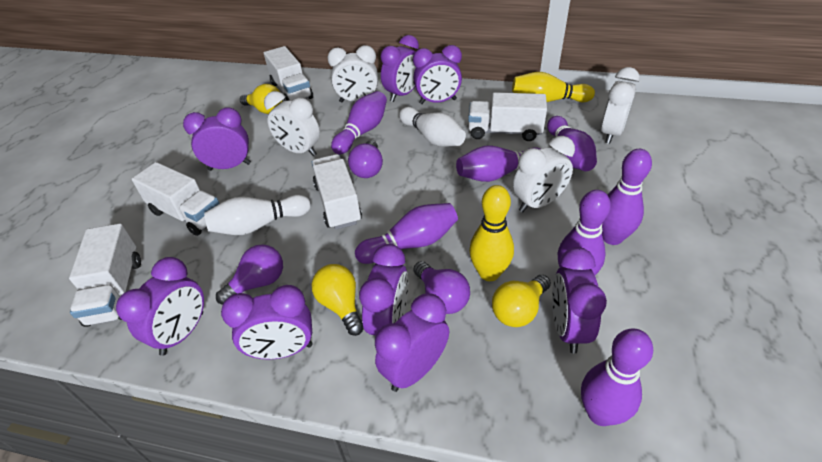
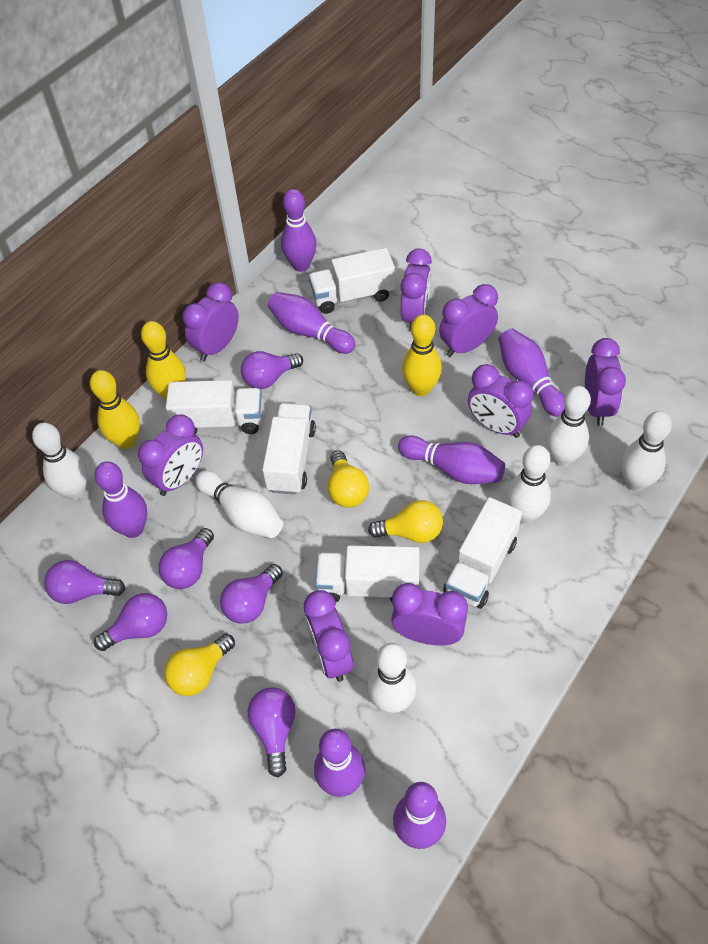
purple light bulb: [216,244,283,305] [348,140,383,178] [413,261,470,314] = 3 -> [44,560,126,604] [94,593,167,651] [158,528,214,589] [220,564,283,624] [241,351,303,389] [248,687,296,777] = 6
white bowling pin: [204,195,311,235] [399,107,466,147] = 2 -> [32,423,88,500] [195,470,283,538] [367,643,417,713] [507,445,551,524] [546,386,591,466] [621,411,672,491] = 6
white clock: [264,91,320,156] [327,45,378,103] [513,136,575,212] [601,67,640,144] = 4 -> none = 0
yellow bowling pin: [469,185,514,281] [512,72,595,102] = 2 -> [90,370,140,449] [141,321,186,400] [402,314,442,396] = 3

